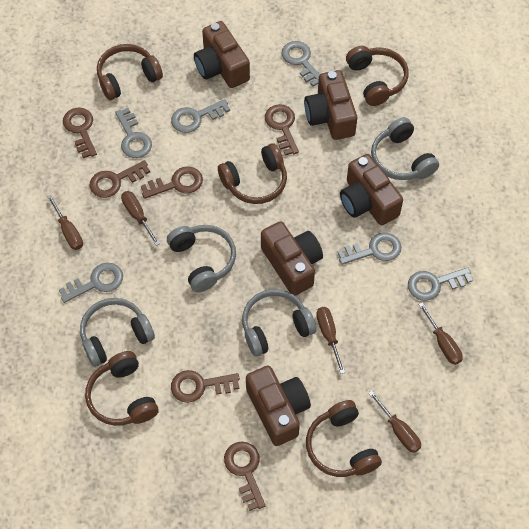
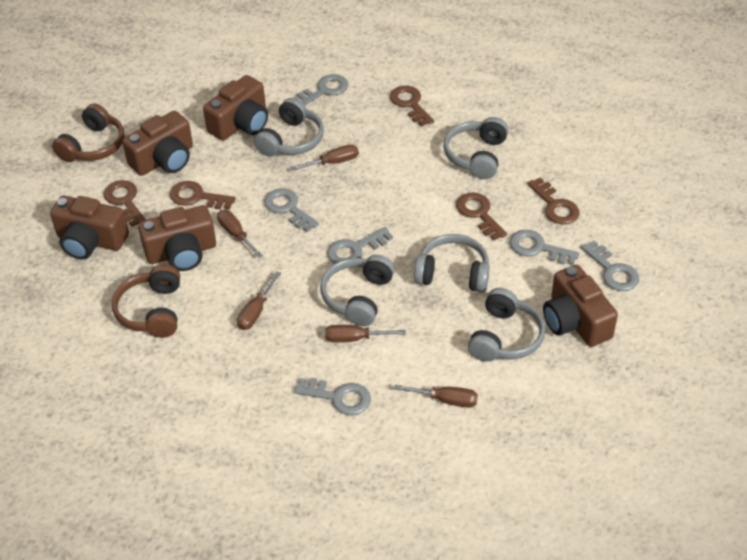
brown headphones: [85,351,159,426] [97,44,163,100] [218,144,287,204] [306,400,382,477] [346,46,409,106] = 5 -> [52,104,125,162] [112,264,180,338] = 2
brown key: [63,108,97,158] [90,160,150,198] [141,166,203,199] [171,370,240,403] [224,442,265,511] [265,104,299,156] = 6 -> [104,180,146,227] [170,181,236,210] [390,86,434,127] [456,193,507,241] [527,177,579,224] = 5
grey headphones: [80,298,155,367] [167,225,236,293] [242,289,316,356] [371,117,439,180] = 4 -> [254,98,324,156] [320,255,395,326] [414,234,490,293] [443,117,508,179] [468,288,545,362] = 5

